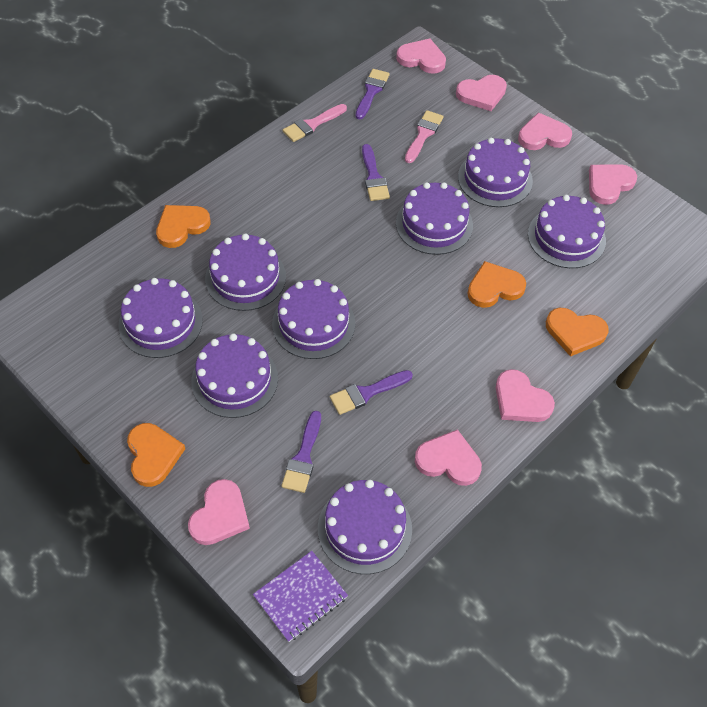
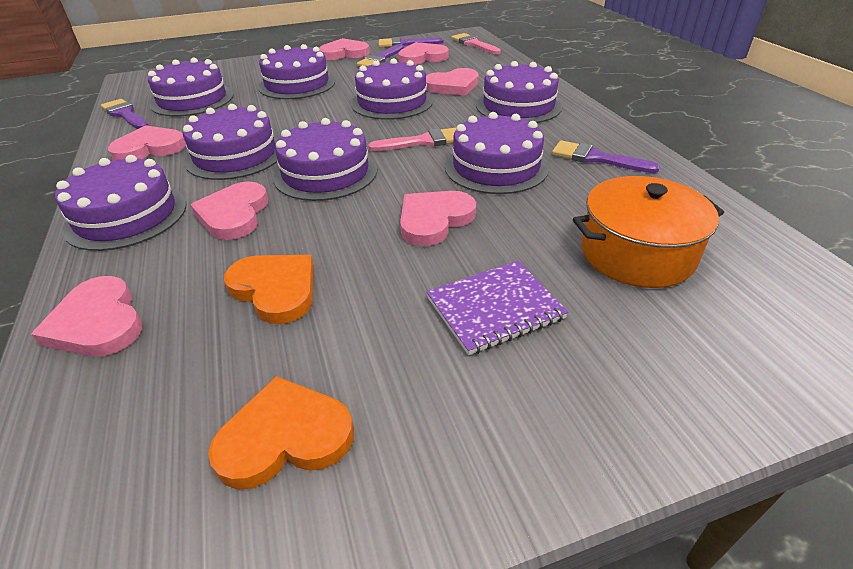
orange heart: [127,423,185,487] [156,205,211,248] [467,261,526,308] [546,308,609,357] = 4 -> [208,376,354,490] [224,255,314,324] = 2
orange pot: none = 0 -> [573,176,724,288] = 1

